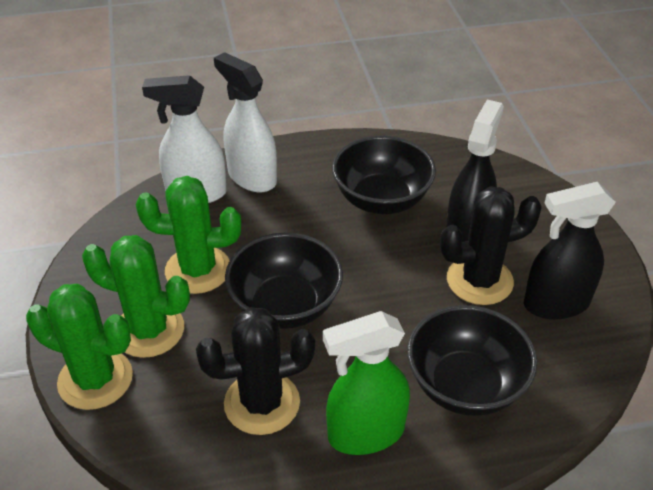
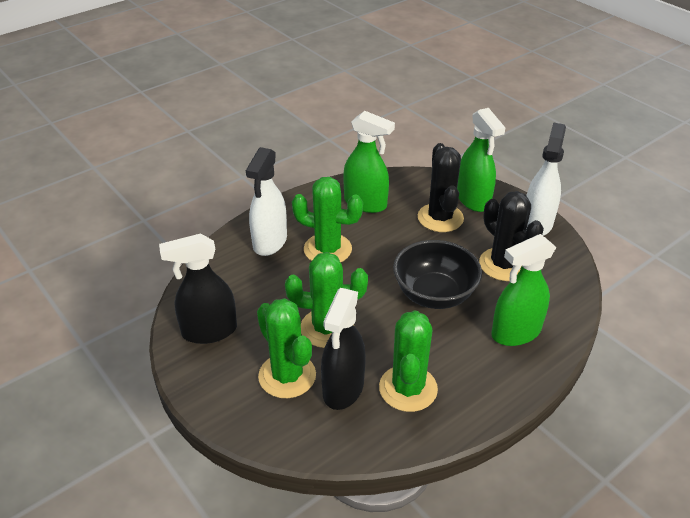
black bowl: [225,233,343,329] [332,136,436,214] [407,305,537,416] = 3 -> [393,240,482,309] = 1
green cactus: [26,284,133,410] [82,235,190,358] [136,176,241,294] = 3 -> [257,298,316,398] [285,252,368,348] [292,177,363,263] [379,310,438,412] = 4
green spray bottle: [323,311,410,455] = 1 -> [343,111,395,213] [457,108,505,212] [491,234,556,346] = 3

